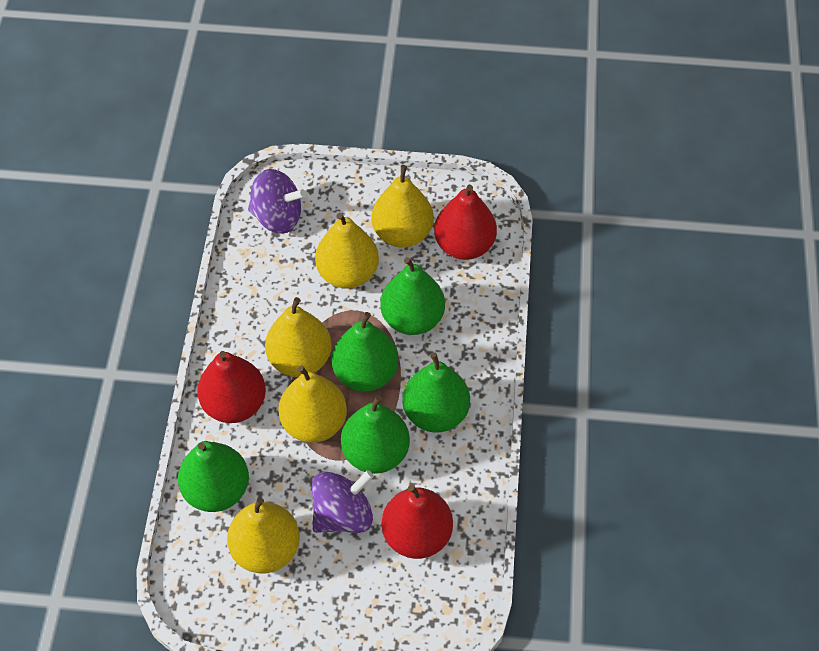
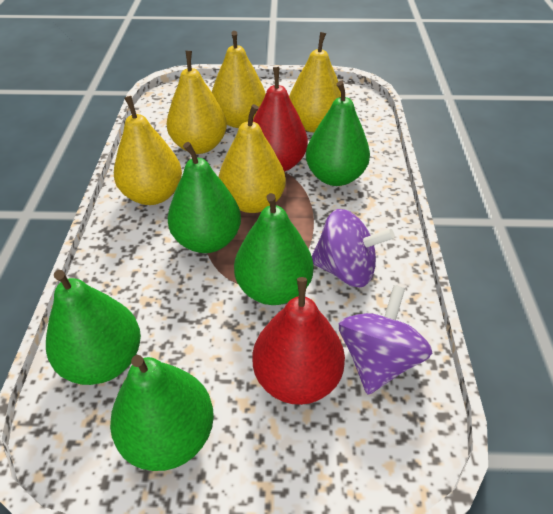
red pear: [197,351,266,423] [382,485,453,559] [434,185,497,260] = 3 -> [253,67,308,172] [253,277,345,405] = 2

